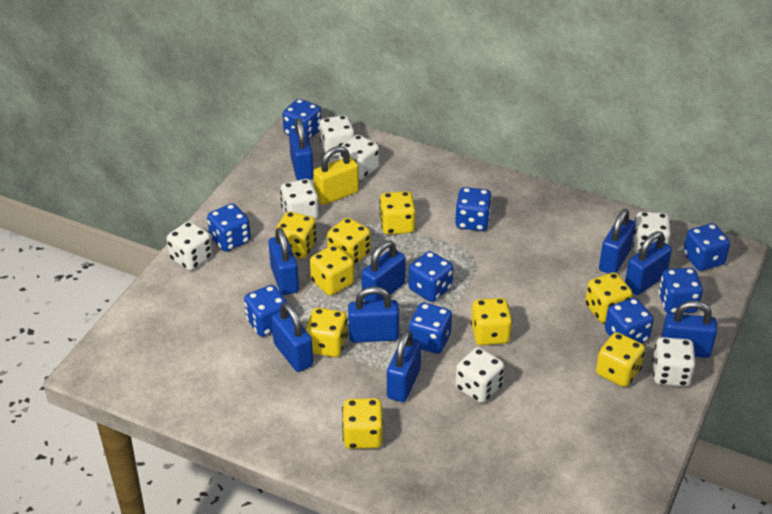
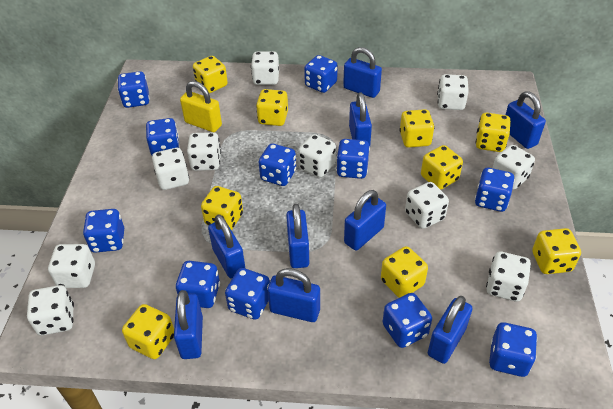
blue dice: [207,203,251,252] [244,285,287,337] [282,99,321,140] [408,251,453,302] [409,302,452,354] [455,187,492,231] [605,298,653,343] [658,268,703,314] [683,223,730,271] = 9 -> [83,209,124,253] [117,71,150,108] [146,118,180,155] [175,261,220,308] [225,268,270,320] [259,143,296,186] [304,55,338,93] [336,139,370,179] [383,293,432,348] [475,168,515,212] [489,322,537,377] = 11
white dice: [167,221,212,271] [280,179,319,219] [319,115,355,157] [339,135,379,180] [456,347,504,403] [633,211,671,253] [652,337,696,387] = 7 -> [27,285,74,335] [48,244,95,288] [152,148,189,190] [187,132,221,171] [251,51,279,85] [298,134,336,178] [405,182,449,229] [437,74,469,110] [486,252,531,301] [492,145,535,190] = 10

